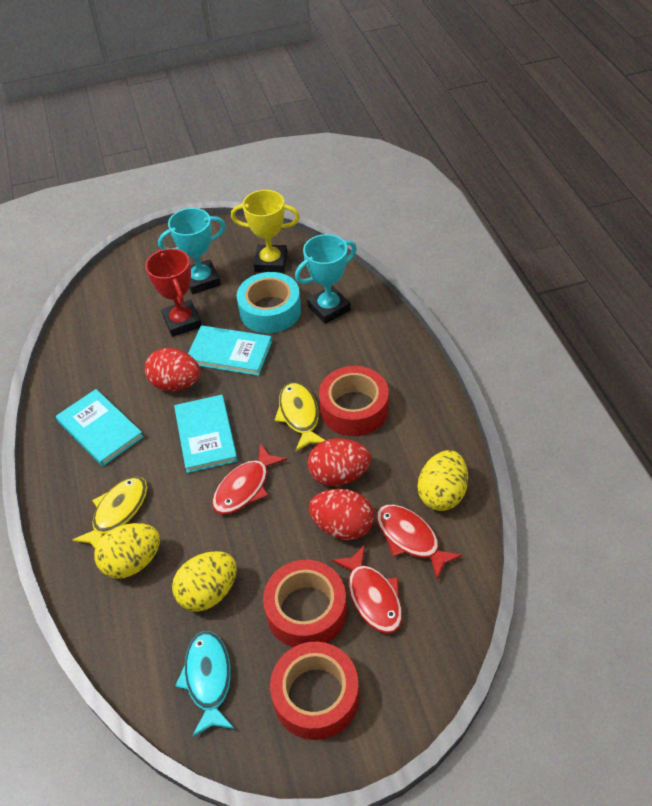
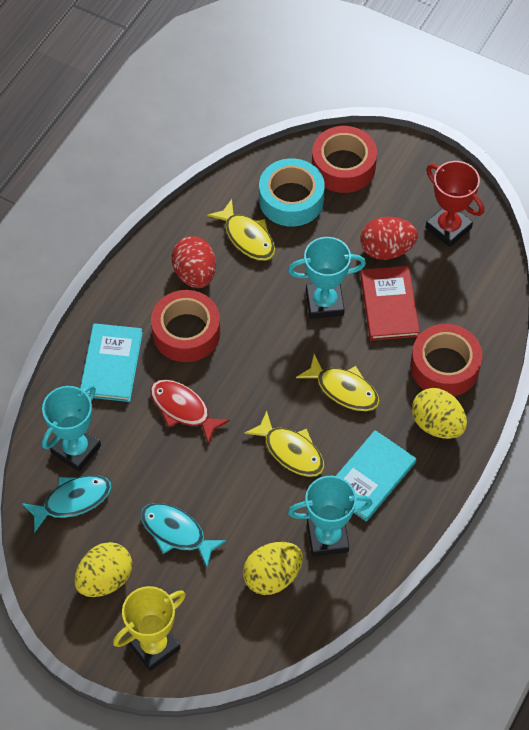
red book: none = 0 -> [360,266,420,341] = 1
red egg: [145,348,201,391] [308,438,371,486] [309,489,374,540] = 3 -> [172,236,216,288] [361,217,418,260] = 2
red fish: [212,444,287,515] [331,545,402,634] [376,505,462,579] = 3 -> [151,380,230,444] = 1
turquoise book: [56,389,143,466] [174,395,238,473] [188,325,272,376] = 3 -> [80,323,143,402] [336,430,416,521] = 2
turquoise fish: [175,631,235,737] = 1 -> [22,475,111,533] [141,503,227,567] = 2
turquoise trophy: [158,208,226,294] [295,234,357,324] = 2 -> [42,385,101,472] [288,237,366,319] [288,476,372,557] = 3
yellow fish: [72,476,147,548] [275,382,325,452] = 2 -> [207,199,275,260] [244,411,324,477] [296,354,379,411] = 3

